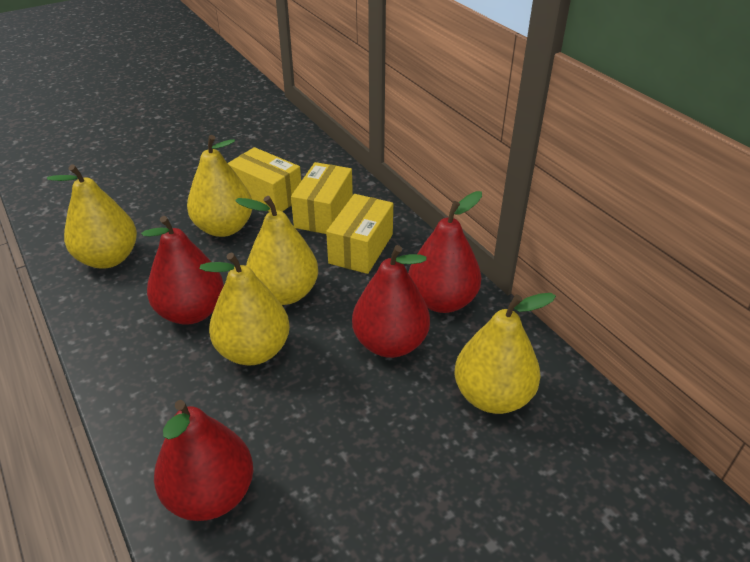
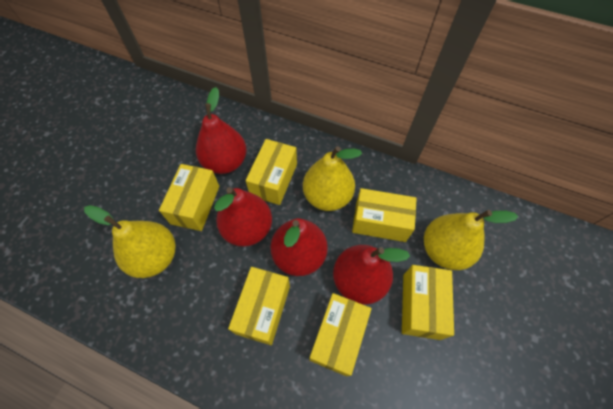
yellow box: [228,147,301,212] [291,162,353,234] [326,194,393,274] = 3 -> [159,164,219,231] [228,267,290,345] [245,139,297,205] [309,293,372,376] [352,188,417,242] [402,265,454,340] = 6
yellow pear: [47,165,137,269] [187,135,252,237] [199,252,290,366] [235,196,318,305] [455,293,556,414] = 5 -> [84,205,176,278] [303,146,362,211] [424,210,518,270] = 3

